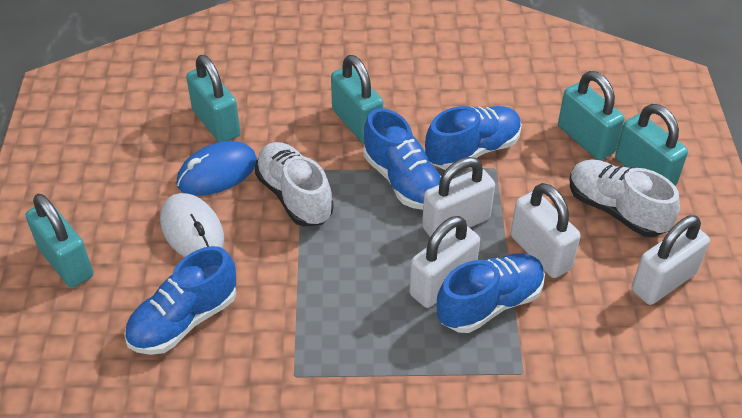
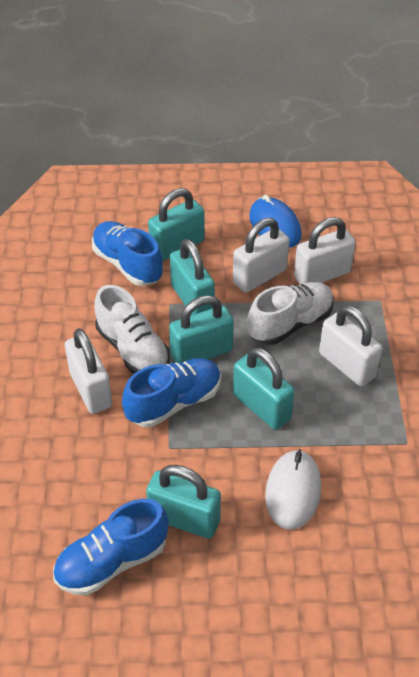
blue shoe: [124,246,236,355] [363,108,441,210] [425,106,522,170] [437,253,545,333] = 4 -> [53,499,169,595] [92,221,163,286] [122,358,221,427] = 3

